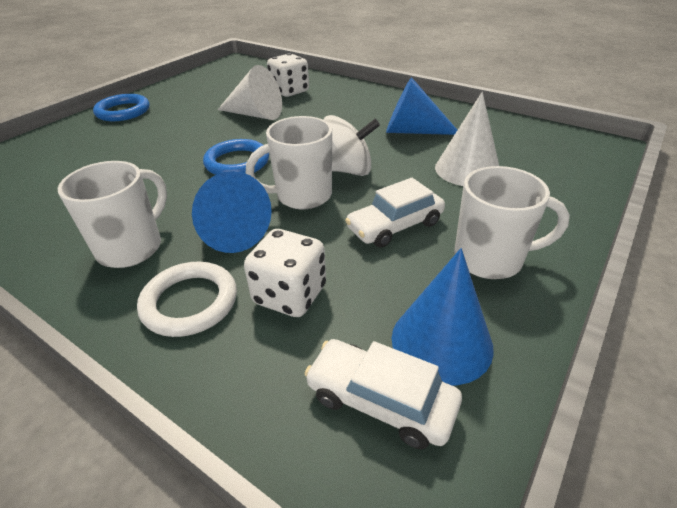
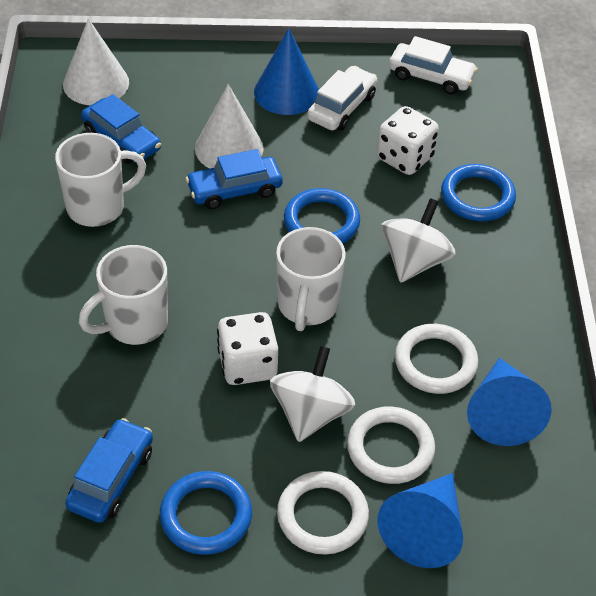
blue car: none = 0 -> [65,418,153,523] [81,94,161,164] [185,149,283,209] = 3
blue ring: [93,94,149,121] [203,139,269,175] = 2 -> [160,471,252,555] [284,188,360,244] [441,164,516,221] = 3
white ring: [137,262,237,337] = 1 -> [277,471,369,555] [347,406,435,484] [395,324,478,394] = 3
white spinning top: [324,115,380,176] = 1 -> [270,346,355,442] [381,198,456,283] = 2

